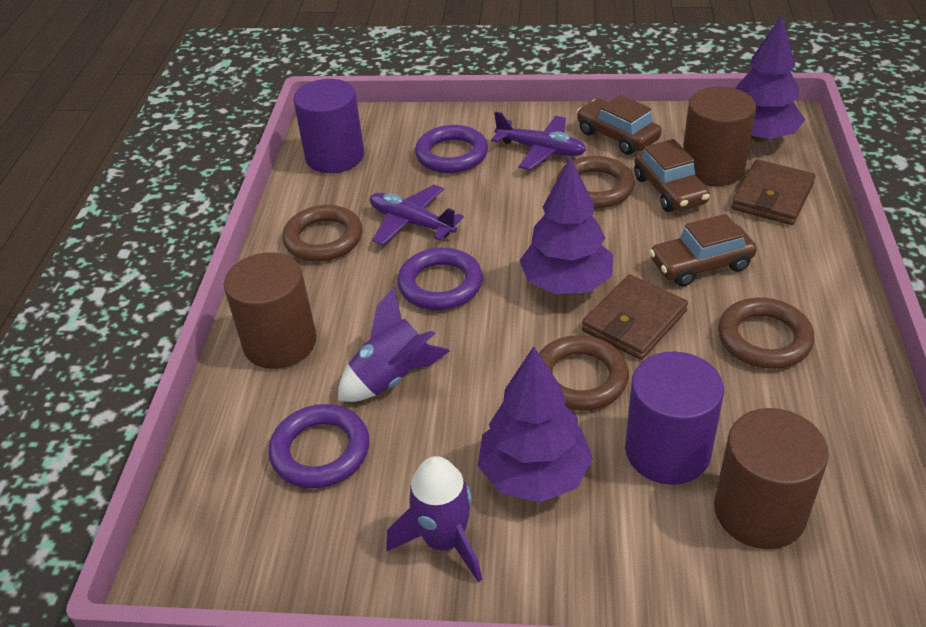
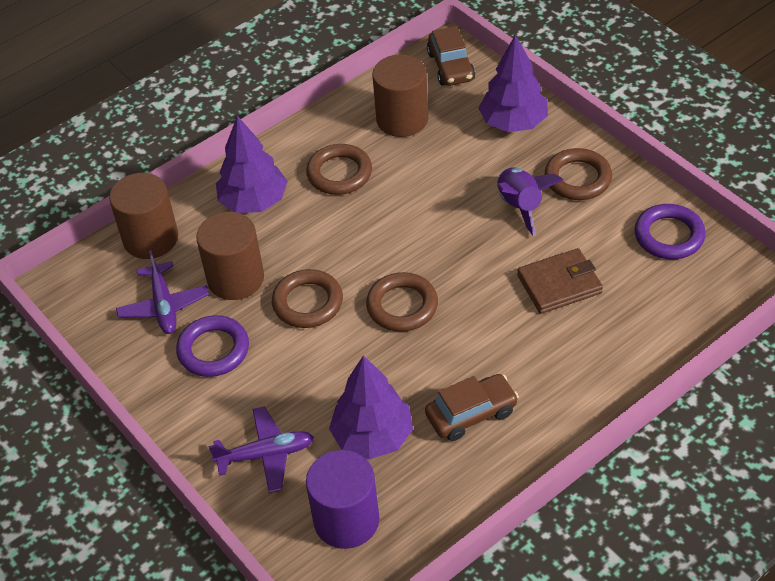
brown car: [577,95,662,155] [634,139,710,212] [649,214,757,287] = 3 -> [425,374,519,441] [427,26,475,86] = 2
brown wallet: [582,274,688,360] [731,160,816,225] = 2 -> [517,248,603,314] = 1
purple cylinder: [293,79,364,173] [625,351,724,485] = 2 -> [306,450,380,549] = 1
purple ring: [268,404,369,489] [397,247,483,310] [415,125,488,173] = 3 -> [176,315,249,377] [635,204,706,259] = 2
purple rocket: [338,287,450,402] [386,456,482,582] = 2 -> [497,167,563,236] = 1

